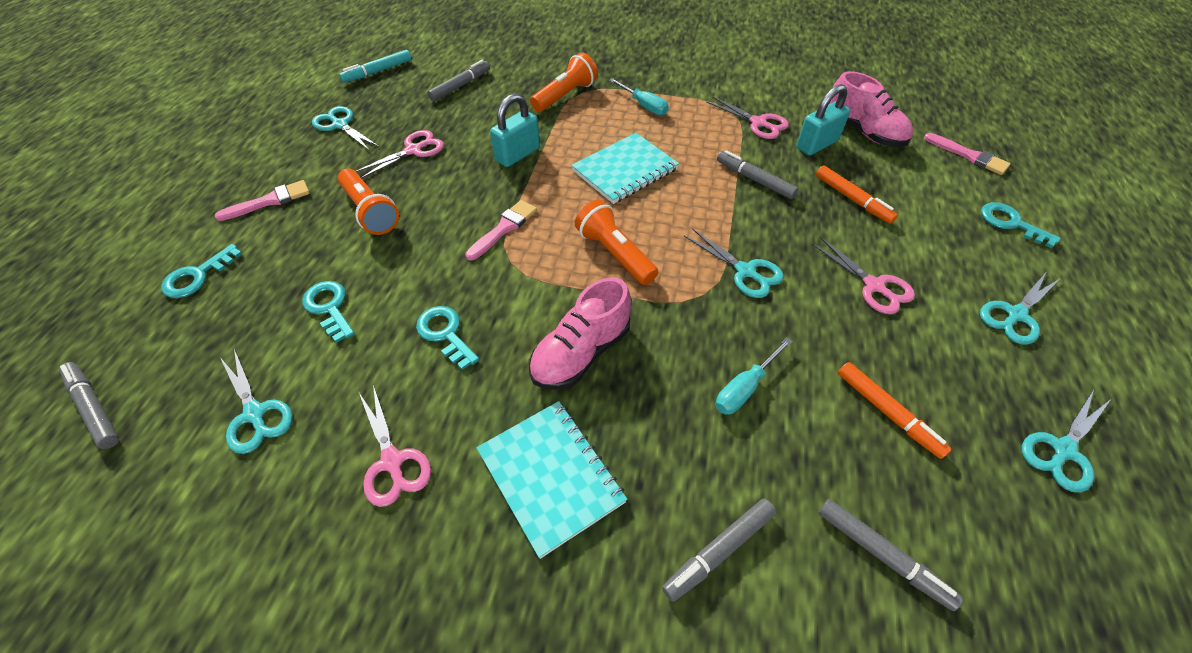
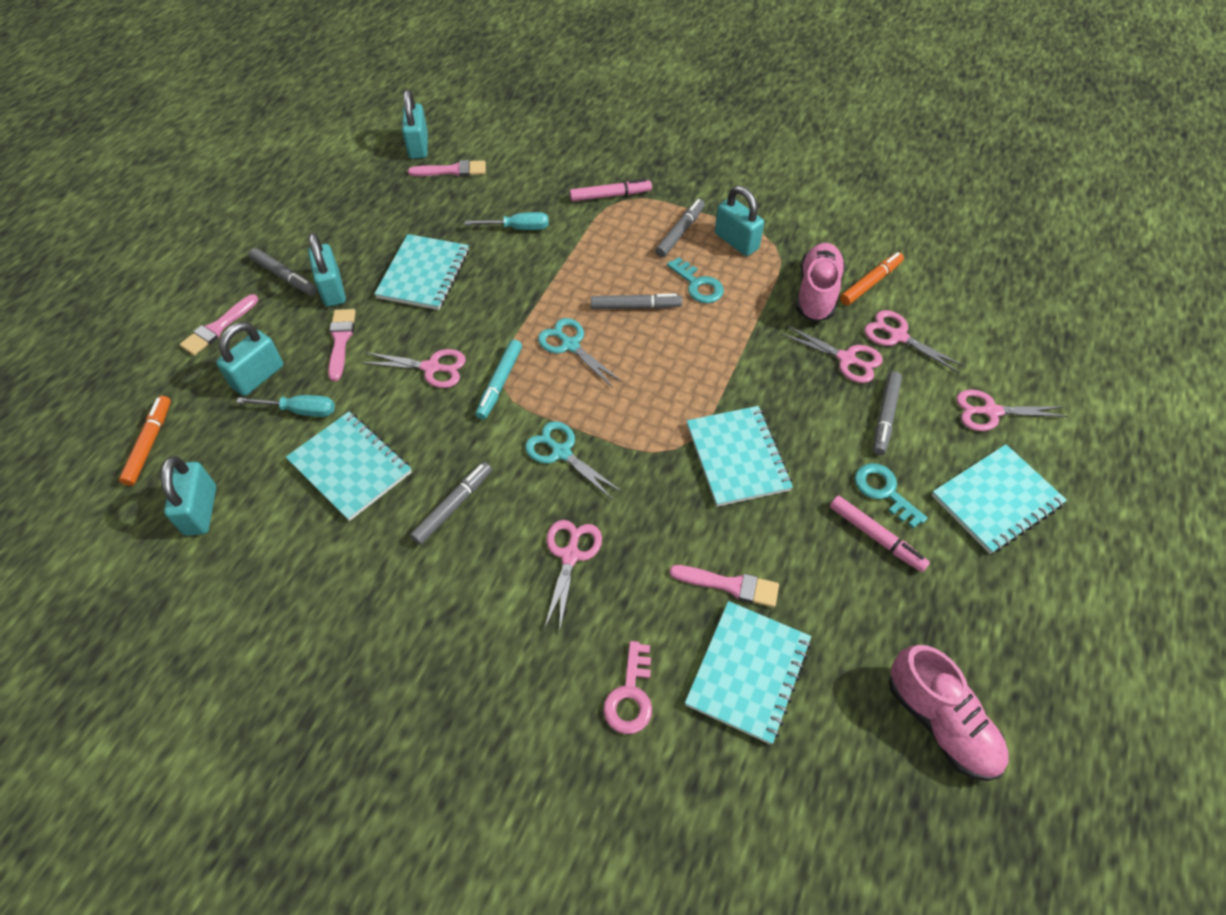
orange flashlight: [337,169,399,235] [530,53,598,112] [575,200,658,285] = 3 -> none = 0
pink brush: [215,180,310,221] [465,200,537,260] [924,133,1010,175] = 3 -> [179,294,258,356] [328,309,356,381] [408,160,486,177] [669,565,779,607] = 4
pink key: none = 0 -> [603,641,652,734] = 1
pink marker: none = 0 -> [570,179,652,202] [830,496,930,572] = 2
pink scissors: [355,130,444,179] [358,384,431,507] [706,96,789,139] [811,237,915,314] = 4 -> [361,349,466,388] [544,520,602,633] [780,325,883,383] [864,310,965,373] [956,389,1069,431] = 5
turquoise key: [161,244,242,298] [302,281,355,343] [416,306,479,370] [981,202,1061,248] = 4 -> [667,257,724,303] [855,463,928,529] = 2
turquoise notebook: [477,401,627,559] [571,133,679,204] = 2 -> [286,411,412,521] [374,234,469,310] [685,601,811,745] [687,406,793,507] [932,444,1067,554] = 5
turquoise padlock: [490,93,540,167] [796,84,850,156] = 2 -> [161,456,216,536] [216,322,283,396] [308,233,346,307] [402,90,428,159] [715,186,764,256] = 5
turquoise scissors: [220,349,293,454] [312,106,379,151] [684,228,784,298] [980,271,1061,345] [1022,389,1111,492] = 5 -> [525,421,622,500] [538,318,622,388] = 2

